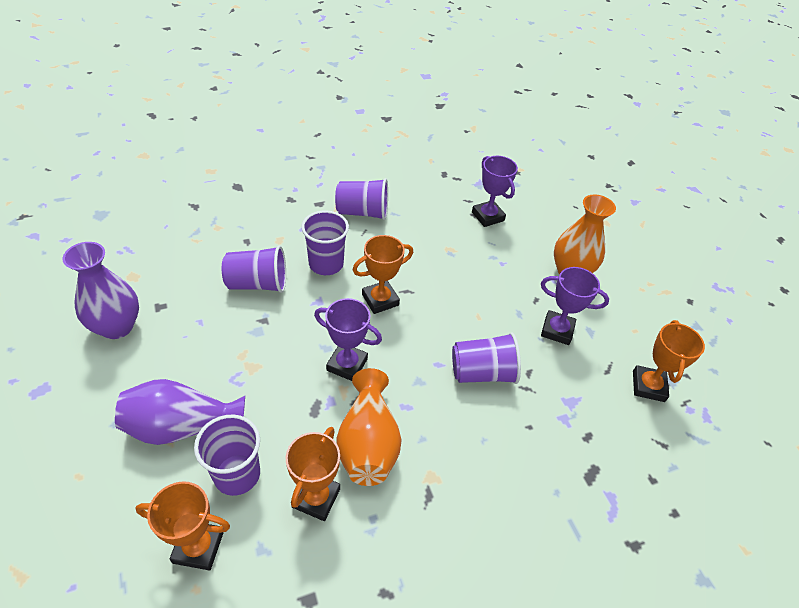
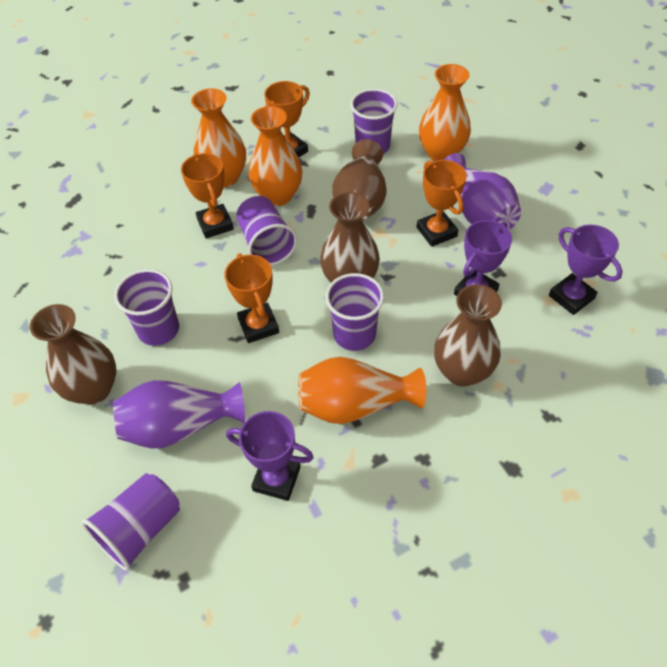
brown vase: none = 0 -> [30,304,116,405] [320,192,380,283] [332,139,387,221] [434,284,502,387] = 4
orange vase: [336,368,402,486] [554,194,616,275] = 2 -> [191,88,246,187] [249,106,302,206] [298,357,426,424] [419,64,471,161] = 4

